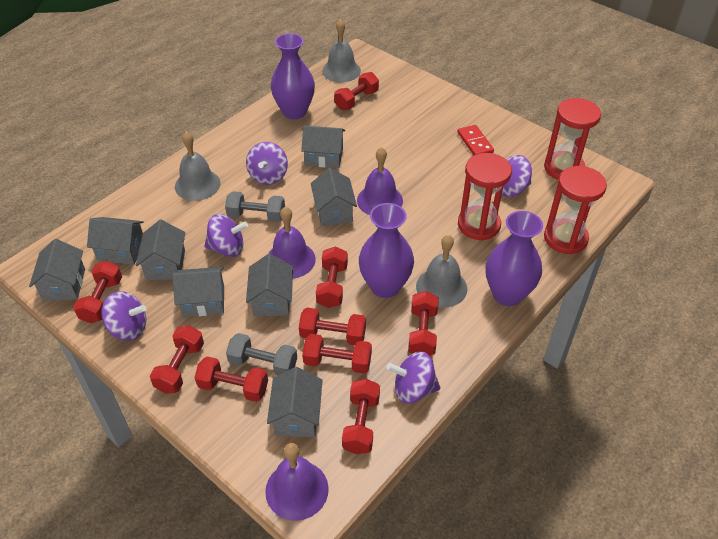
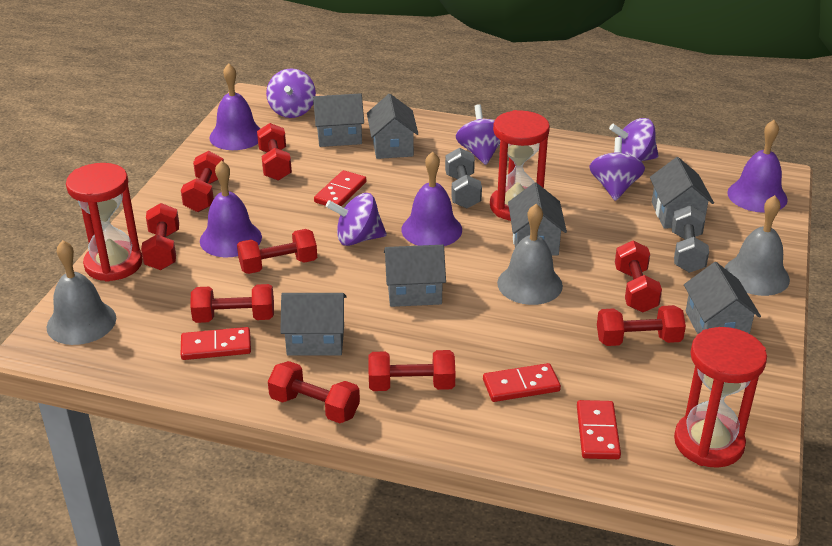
grey house: [29,239,85,301] [87,217,144,265] [136,220,185,280] [172,267,224,317] [246,254,293,316] [267,367,323,437] [301,126,345,168] [311,168,357,226] = 8 -> [280,293,346,355] [313,93,364,147] [367,94,418,159] [384,245,446,307] [508,183,567,256] [650,157,714,229] [684,262,761,334] = 7
purple bell: [265,443,329,521] [268,207,316,279] [357,147,403,215] = 3 -> [200,160,262,257] [209,63,260,150] [401,152,462,246] [727,120,788,213] = 4
purple vase: [271,33,315,119] [359,203,414,298] [486,211,543,306] = 3 -> none = 0
red domino: [457,125,494,155] = 1 -> [181,327,251,360] [314,170,366,206] [483,363,561,402] [577,400,621,459] = 4

